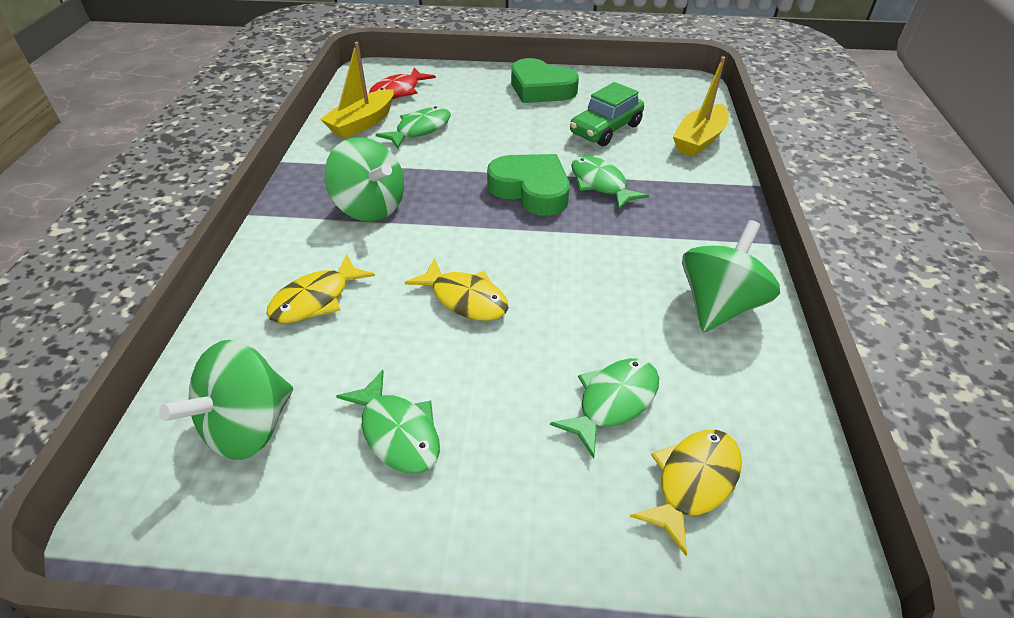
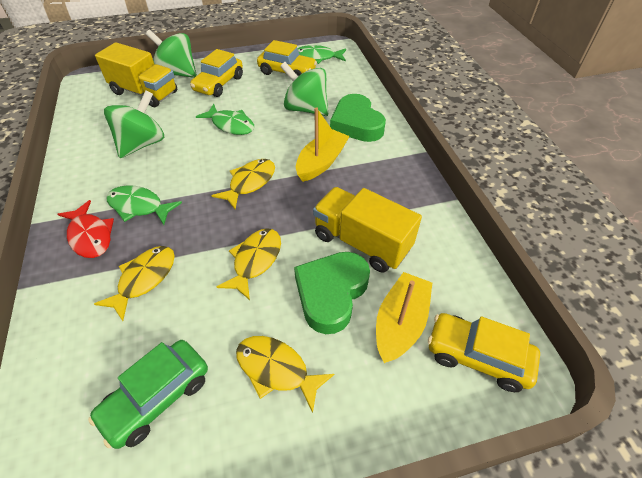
green fish: [336,370,440,474] [375,106,451,149] [550,358,659,459] [571,156,649,211] = 4 -> [107,185,182,225] [196,104,254,135] [297,45,346,64] = 3
yellow car: none = 0 -> [190,49,243,97] [257,40,317,77] [428,313,540,392] = 3
yellow fish: [266,254,375,323] [405,258,508,321] [630,430,742,556] = 3 -> [94,246,175,321] [211,159,275,209] [217,228,281,300] [236,336,334,413] = 4
yellow truck: none = 0 -> [95,42,177,107] [313,187,422,273] = 2

